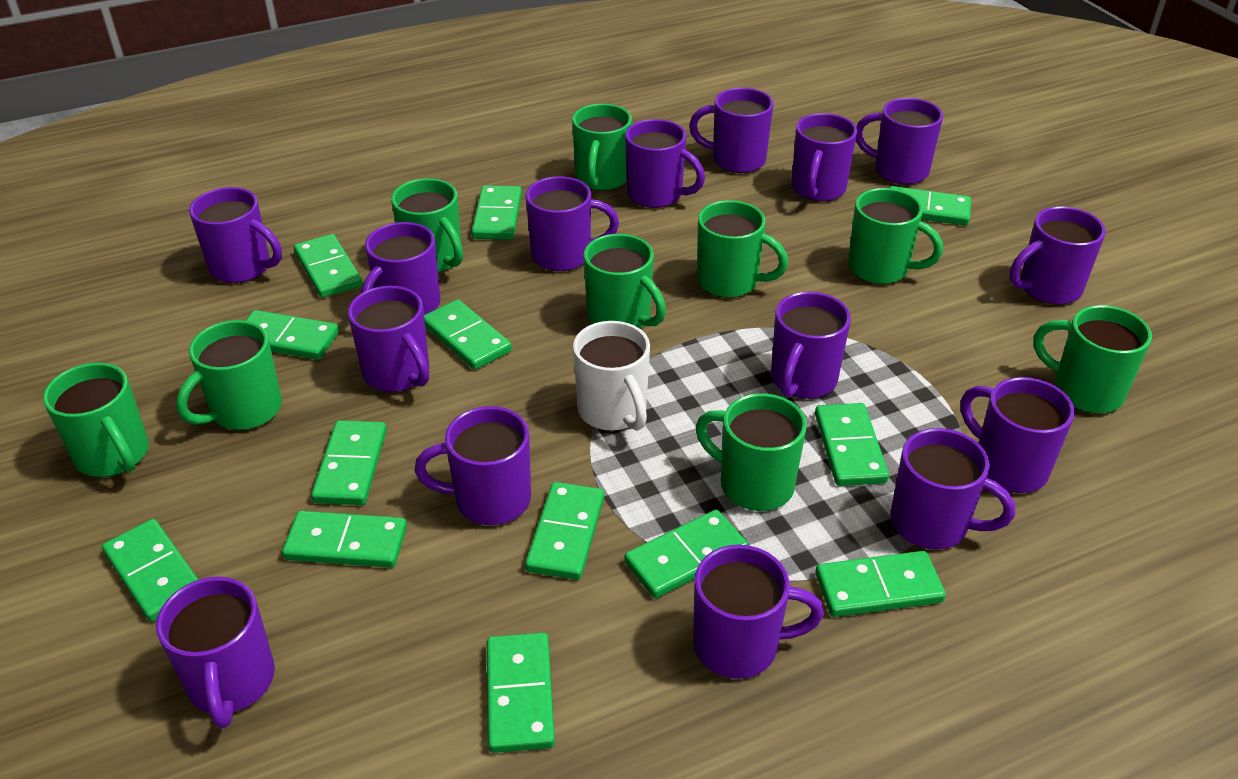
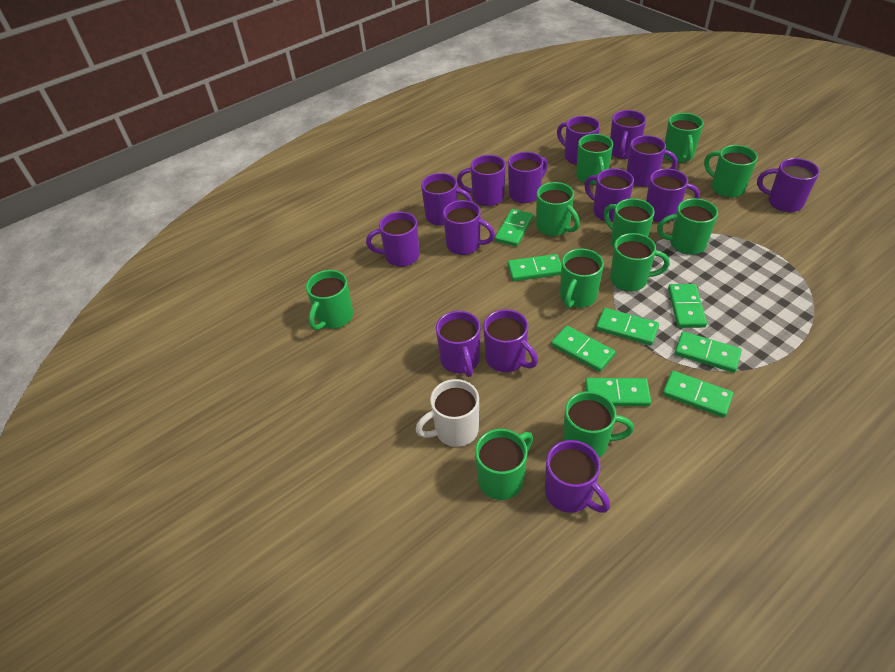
green domino: [102,519,199,622] [245,310,339,360] [282,511,407,568] [294,234,362,298] [311,420,387,505] [424,299,512,370] [471,185,522,240] [487,632,555,753] [525,482,604,580] [624,510,748,598] [815,403,889,486] [815,551,946,617] [889,186,971,226] = 13 -> [495,209,533,247] [508,254,561,281] [551,326,615,372] [585,378,651,406] [596,308,659,346] [662,371,733,418] [668,284,707,328] [675,332,742,373] = 8
green mug: [43,363,149,477] [176,320,282,430] [391,178,463,273] [572,104,632,191] [584,234,666,328] [696,393,807,511] [697,200,788,298] [848,188,943,284] [1033,305,1152,414] = 9 -> [306,270,353,330] [475,429,533,500] [536,182,580,236] [560,248,604,308] [563,391,634,458] [576,134,613,185] [604,198,654,248] [610,233,670,292] [657,198,718,255] [664,113,704,163] [704,145,758,198] = 11
purple mug: [156,577,275,729] [189,187,282,283] [348,286,429,392] [361,222,440,315] [414,406,531,525] [525,176,619,271] [625,119,705,208] [689,88,773,173] [693,545,824,679] [771,292,851,399] [791,113,857,201] [856,98,943,184] [890,428,1015,550] [961,377,1075,493] [1009,206,1106,305] = 15 -> [366,212,420,267] [421,173,473,225] [436,311,480,377] [443,200,495,255] [457,155,506,206] [483,309,538,372] [508,152,548,203] [545,440,610,513] [557,116,600,165] [585,168,634,222] [610,110,646,159] [627,135,678,187] [646,169,700,222] [757,158,819,212] = 14

